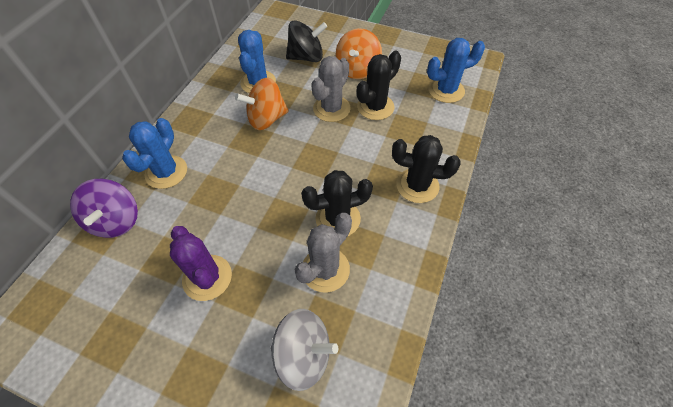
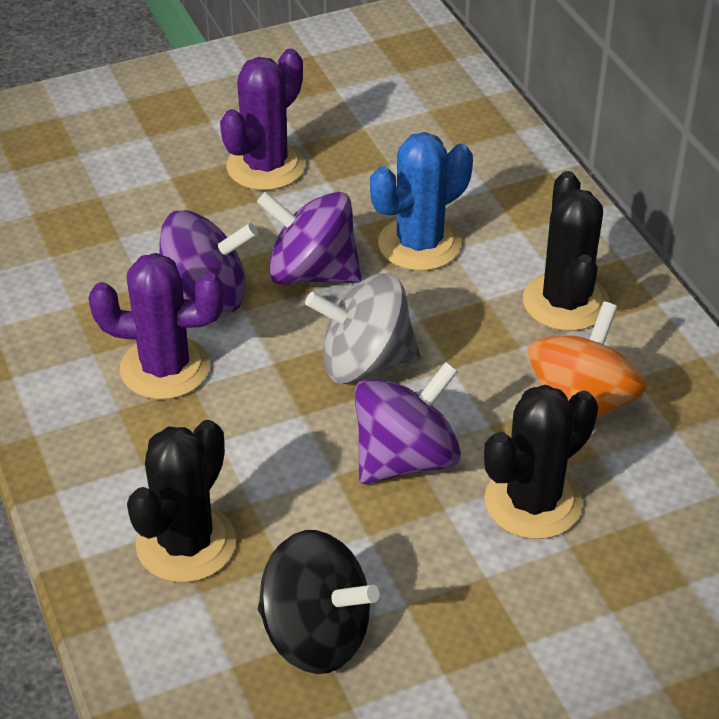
blue cactus: [122,118,187,189] [238,30,276,93] [427,38,485,103] = 3 -> [370,132,473,271] = 1
grey cactus: [294,213,352,292] [311,56,351,122] = 2 -> none = 0
orange spinning top: [235,78,289,130] [335,28,382,79] = 2 -> [528,302,647,420] = 1
purple cactus: [170,226,232,301] = 1 -> [88,253,224,400] [220,48,305,190] = 2
purple spinning top: [70,179,138,238] = 1 -> [159,210,258,314] [257,191,362,285] [354,362,461,484] = 3

